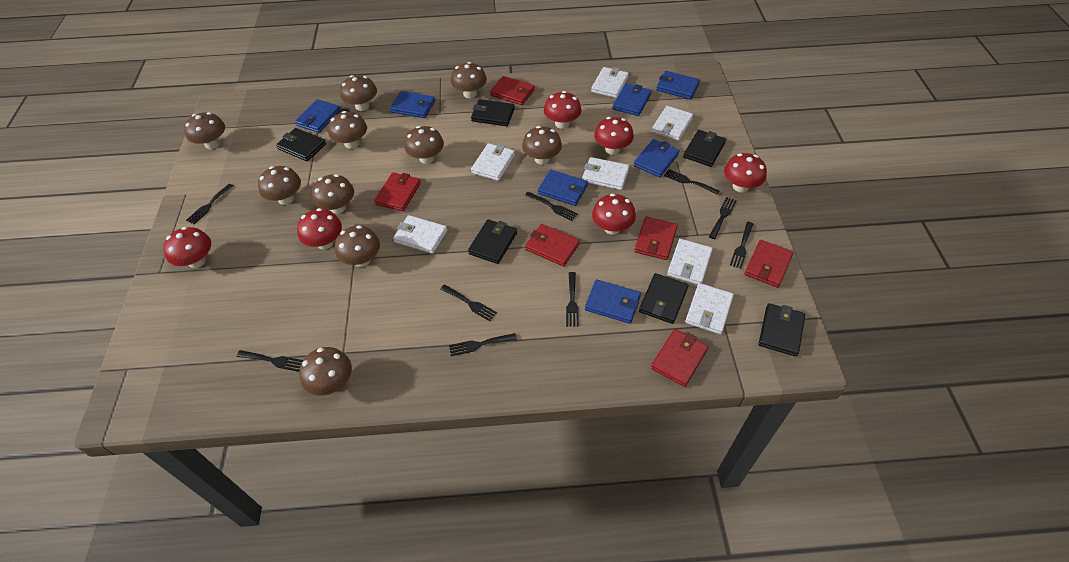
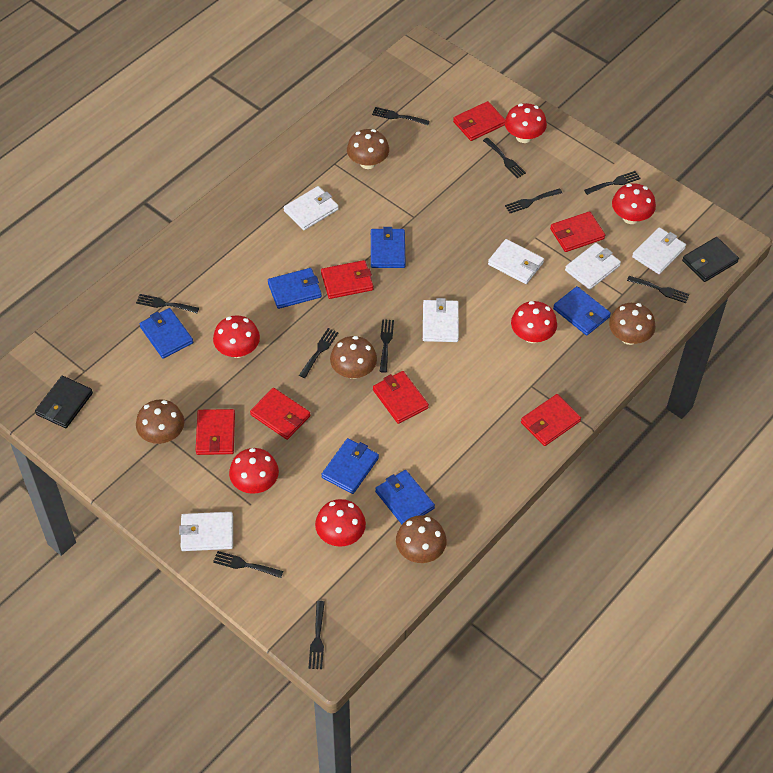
black fork: [186,184,233,224] [237,350,303,372] [440,284,497,321] [449,333,517,356] [525,192,577,221] [566,272,579,327] [664,169,720,195] [709,197,737,239] [730,222,753,269] = 9 -> [136,294,199,313] [213,551,283,578] [299,328,339,378] [308,601,325,669] [372,107,430,125] [380,319,394,373] [483,138,526,178] [505,188,562,213] [584,171,641,195] [627,276,689,303] = 10
black wallet: [276,128,326,161] [468,219,517,264] [471,99,515,126] [639,273,688,324] [683,130,726,167] [759,303,805,357] = 6 -> [35,376,93,428] [682,237,739,282] = 2
blue wallet: [295,99,341,133] [390,91,435,118] [538,170,588,206] [585,279,641,324] [613,84,652,116] [634,139,680,177] [656,71,700,100] = 7 -> [140,308,193,359] [268,268,322,309] [322,438,379,494] [371,227,406,268] [375,470,435,524] [553,286,611,336] = 6
brown mushroom: [184,112,225,149] [258,166,301,205] [299,347,352,396] [312,174,354,214] [328,111,367,149] [335,225,380,267] [340,75,377,111] [404,126,444,164] [451,62,487,98] [522,126,562,165] = 10 -> [136,400,184,444] [330,336,377,379] [347,129,389,169] [396,515,447,563] [609,303,655,345] = 5
red wallet: [374,172,421,211] [490,76,535,105] [525,224,580,266] [634,216,678,260] [651,329,708,387] [744,240,793,288] = 6 -> [196,409,235,455] [250,388,310,440] [321,260,373,299] [373,371,429,424] [453,101,505,141] [521,394,581,446] [550,211,605,252] = 7
white wallet: [393,215,447,254] [471,143,515,181] [582,157,630,190] [591,67,629,98] [652,106,693,141] [667,239,713,285] [685,283,734,334] = 7 -> [179,512,233,551] [284,186,339,230] [423,298,459,342] [488,239,544,284] [565,243,621,290] [632,227,686,274] = 6

